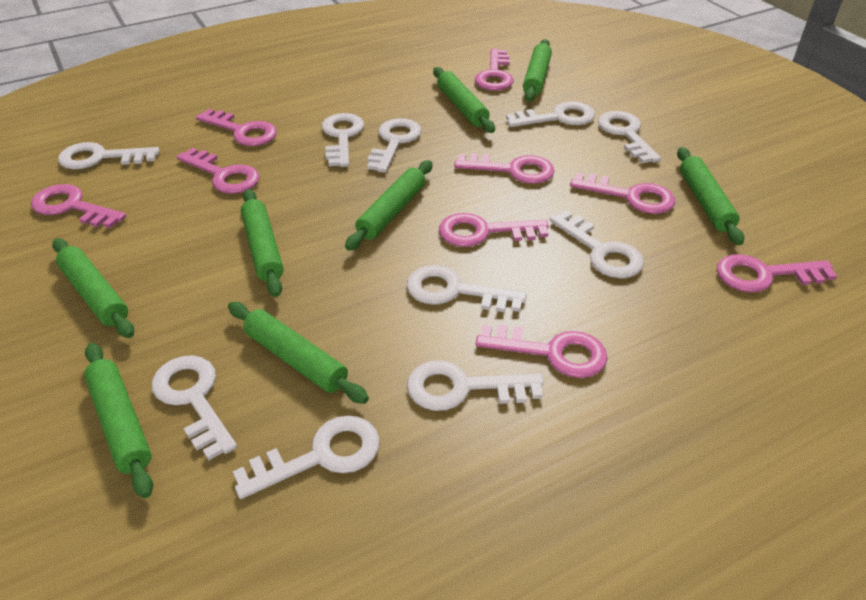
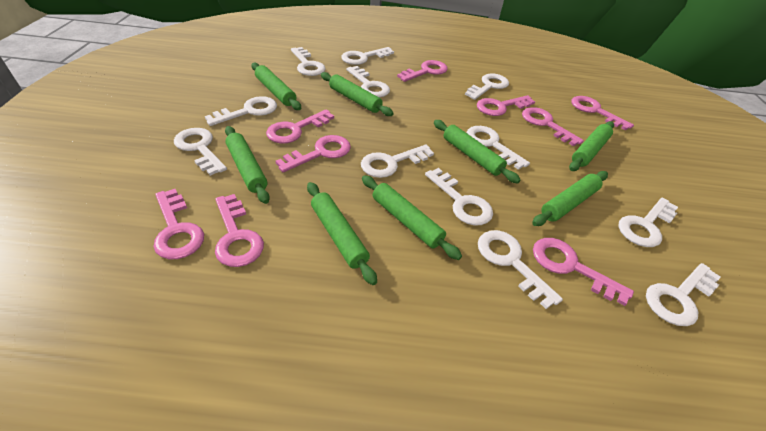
white key: [58,142,160,169] [152,355,237,460] [233,415,380,499] [322,113,364,167] [367,118,422,173] [407,265,527,312] [407,360,544,411] [506,102,595,127] [549,210,644,278] [598,111,661,163] = 10 -> [174,128,227,176] [205,96,277,126] [291,47,325,76] [341,47,394,65] [346,66,390,97] [361,144,434,178] [425,168,493,226] [465,74,509,100] [466,126,530,170] [478,230,563,309] [618,198,678,247] [646,263,721,326] = 12

